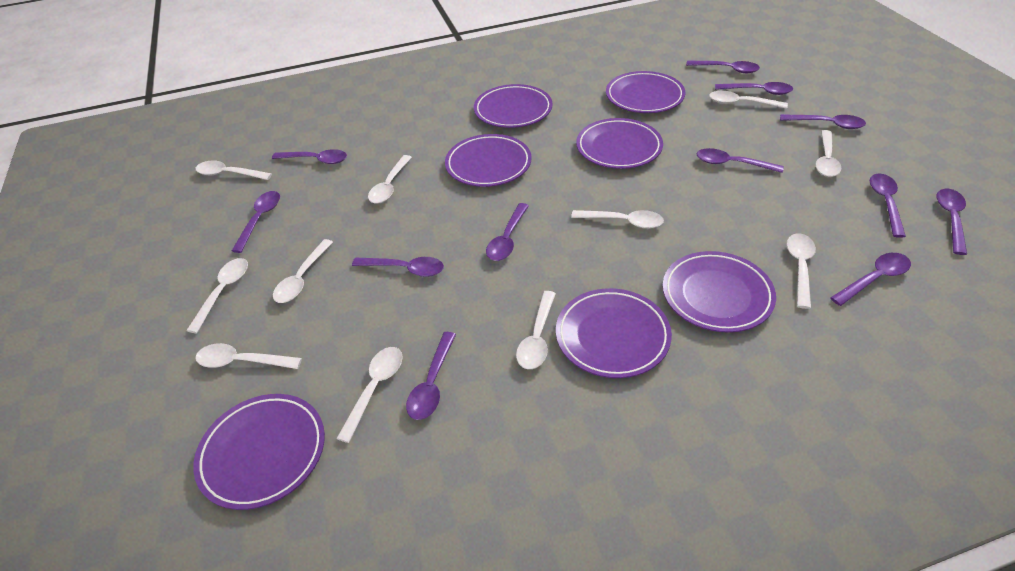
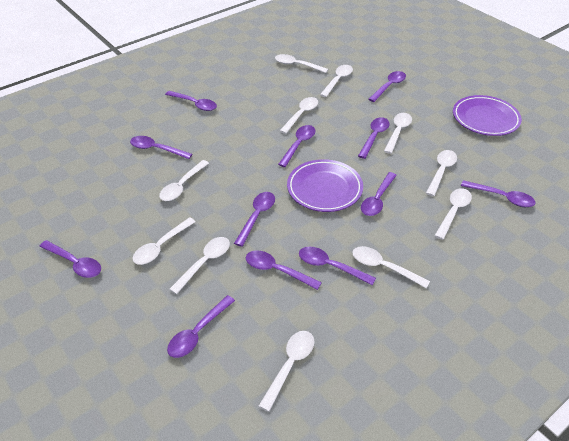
purple plate: [193,394,325,510] [445,134,532,187] [474,84,552,128] [556,288,672,378] [576,118,663,169] [606,71,685,113] [663,251,776,333] = 7 -> [287,159,363,212] [453,95,522,136] = 2

